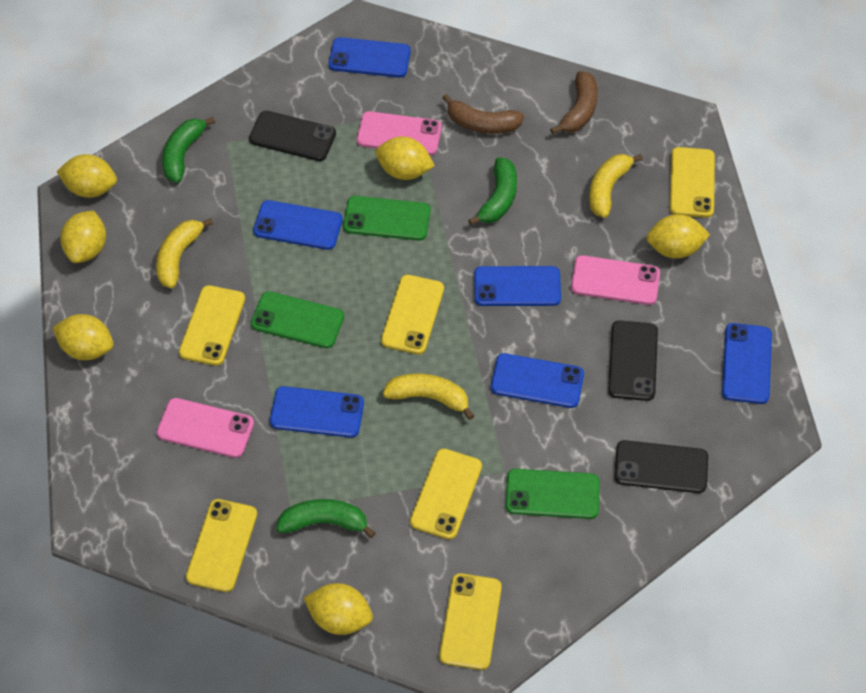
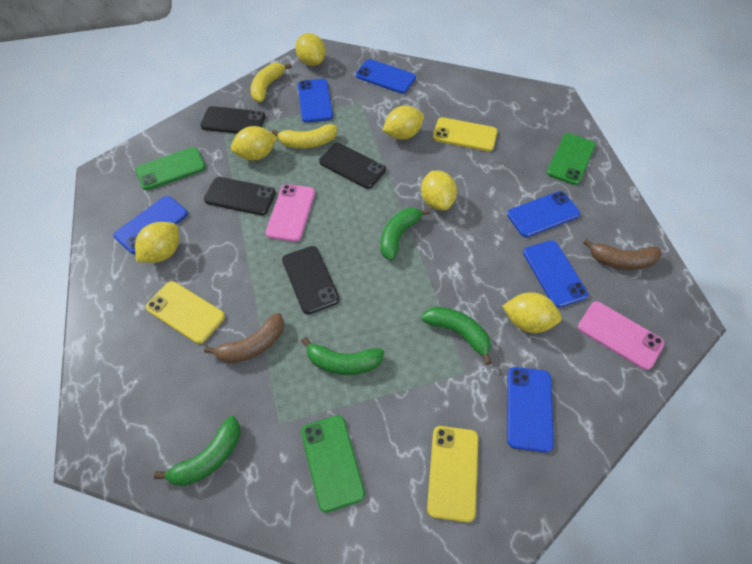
black phone: [249,111,336,161] [608,321,658,401] [614,440,708,493] = 3 -> [200,106,265,134] [204,177,276,216] [282,246,340,314] [319,143,386,189] = 4
green banana: [162,117,215,183] [276,499,376,538] [468,157,517,225] = 3 -> [154,416,240,486] [301,337,384,375] [381,207,430,260] [421,307,492,365] = 4
pink phone: [157,398,254,458] [357,111,442,155] [571,255,660,305] = 3 -> [266,184,315,242] [578,301,665,370] = 2
yellow banana: [156,218,213,288] [383,373,474,420] [589,154,643,218] = 3 -> [251,63,292,102] [272,124,337,148] = 2
yellow phone: [179,285,245,366] [186,499,257,592] [381,275,444,355] [410,448,482,540] [439,573,502,670] [670,147,715,218] = 6 -> [146,281,225,344] [427,426,478,522] [433,117,498,151] = 3

